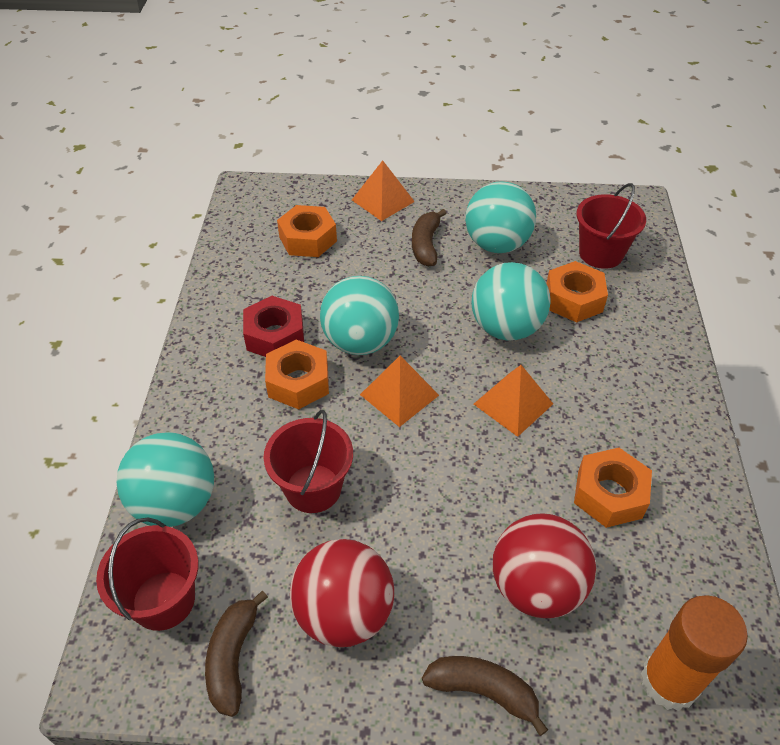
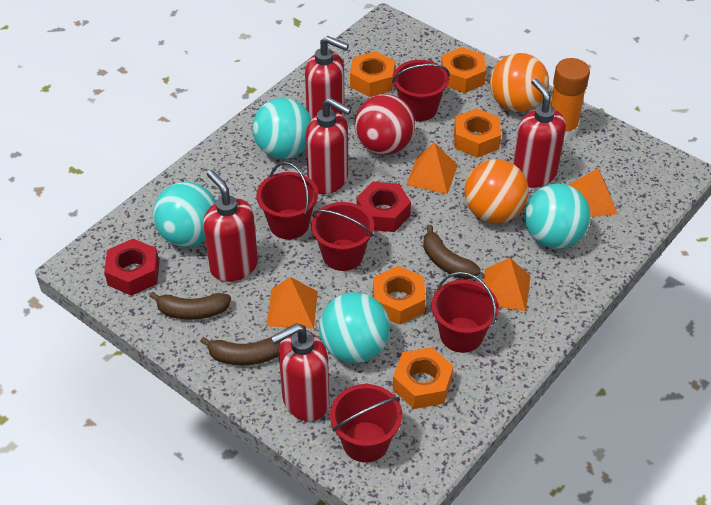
orange ball: none = 0 -> [464,159,529,223] [490,53,549,112] = 2
orange nut: [265,340,329,409] [277,205,337,257] [546,261,608,323] [574,448,652,528] = 4 -> [350,51,395,97] [373,266,426,325] [393,347,454,409] [441,47,486,93] [454,108,501,158] = 5
orange pyramid: [352,160,415,221] [360,356,439,427] [474,365,553,437] = 3 -> [267,277,318,329] [406,142,458,194] [483,258,530,311] [569,168,618,217] = 4
red ball: [290,539,394,647] [493,513,596,618] = 2 -> [355,94,415,155] = 1
red bucket: [96,517,198,631] [264,410,353,513] [576,183,646,269] = 3 -> [256,162,318,239] [311,202,374,271] [330,384,402,463] [392,60,450,121] [431,272,499,353] = 5
red nut: [243,296,304,357] = 1 -> [104,239,159,296] [356,182,411,232] = 2
red soap dispenser: none = 0 -> [203,170,258,282] [271,323,329,421] [305,36,349,119] [306,98,351,194] [513,78,566,188] = 5

